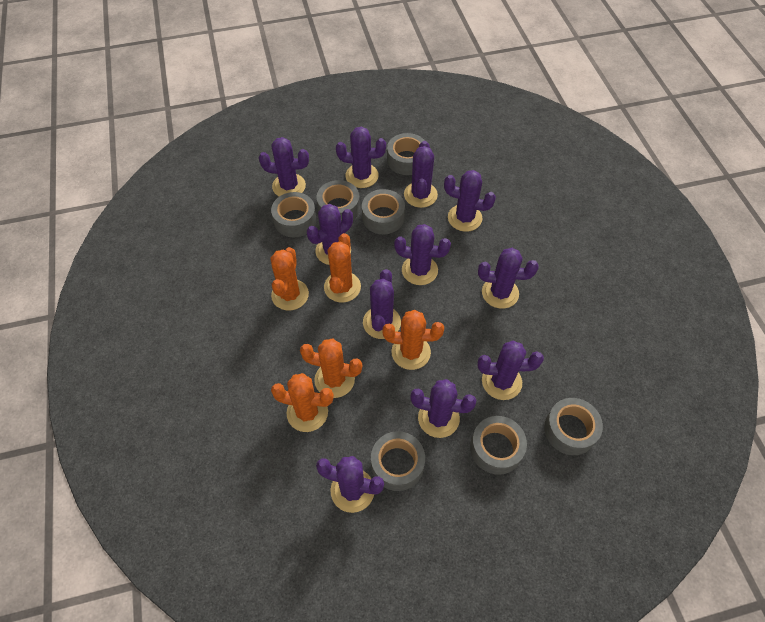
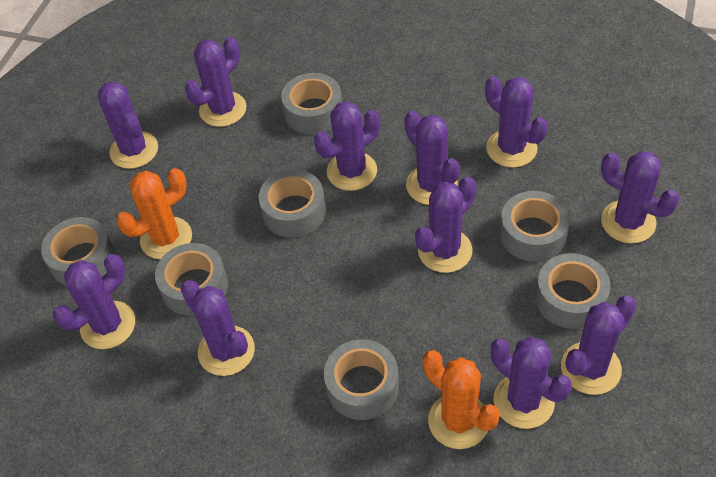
orange cactus: [270,247,309,310] [271,373,334,432] [300,339,362,398] [324,233,361,303] [383,310,444,370] = 5 -> [116,168,192,260] [423,350,500,449] = 2

